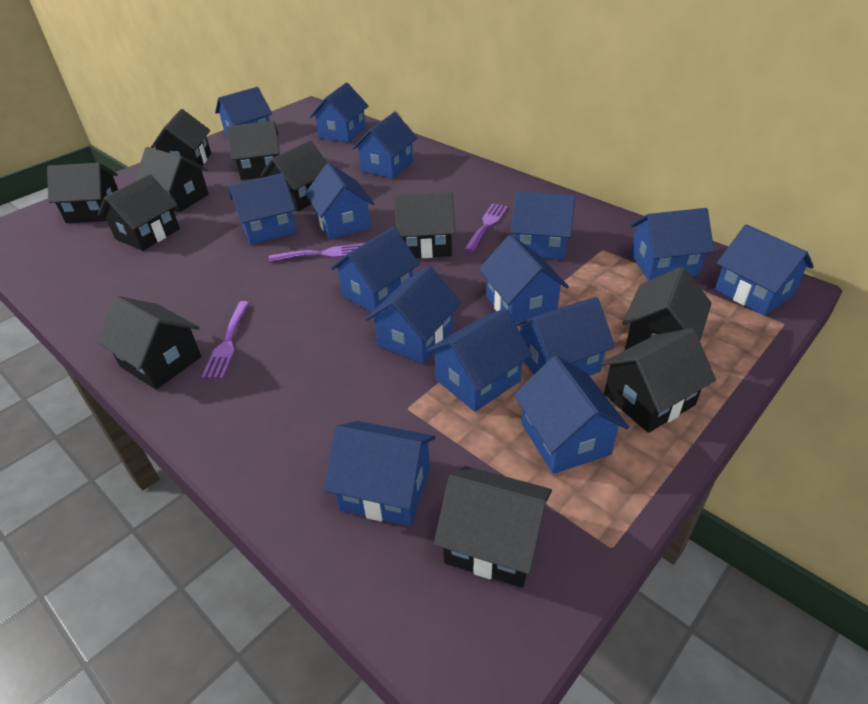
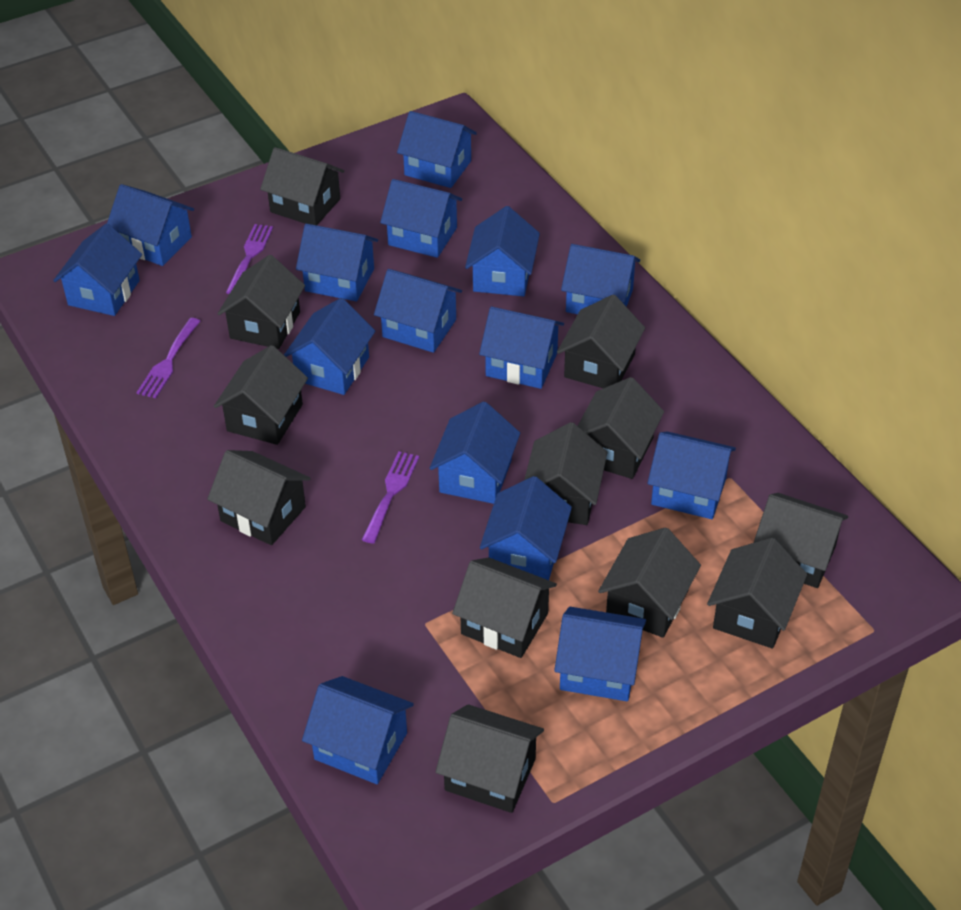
black house: [47,163,118,223] [97,296,201,389] [98,174,180,251] [134,147,209,212] [150,109,211,166] [226,121,280,180] [261,140,328,211] [394,192,455,258] [434,466,552,588] [601,328,716,433] [622,266,712,350] = 11 -> [207,450,311,545] [214,345,308,445] [218,255,305,349] [260,147,345,225] [436,704,544,813] [452,557,557,658] [524,422,608,525] [557,295,645,388] [578,377,664,479] [598,527,701,638] [707,538,807,648] [754,493,848,588] = 12

